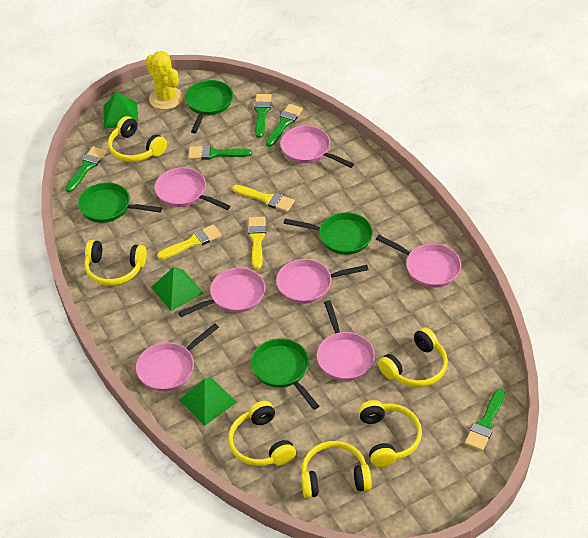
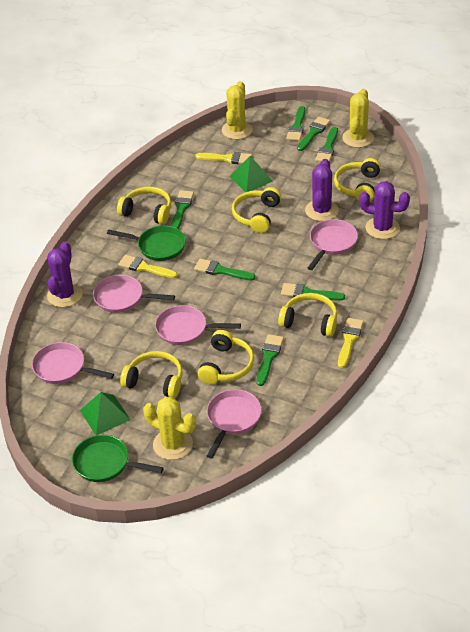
green brush: [65,146,106,192] [188,145,252,160] [254,94,272,138] [265,104,303,147] [465,389,505,451] = 5 -> [171,190,194,229] [194,259,256,280] [256,334,284,386] [281,283,345,301] [286,106,305,141] [297,117,330,151] [315,127,338,162] = 7
green pan: [78,182,162,223] [185,80,233,133] [251,338,319,410] [283,212,373,255] = 4 -> [72,435,163,482] [107,225,186,261] = 2
green pyramid: [103,92,138,129] [151,267,204,311] [179,377,237,426] = 3 -> [80,392,131,435] [229,156,273,192] = 2
pink pan: [136,323,219,392] [155,167,230,210] [178,268,265,317] [276,259,368,304] [280,126,354,168] [317,300,375,381] [376,235,461,288] = 7 -> [32,342,114,384] [93,275,175,313] [155,305,241,345] [207,389,262,458] [308,219,358,270] = 5
purple cactus: none = 0 -> [47,242,83,307] [305,159,339,221] [359,181,410,239] = 3
yellow cactus: [146,51,183,110] = 1 -> [143,397,196,460] [222,81,253,140] [342,89,374,148] = 3

